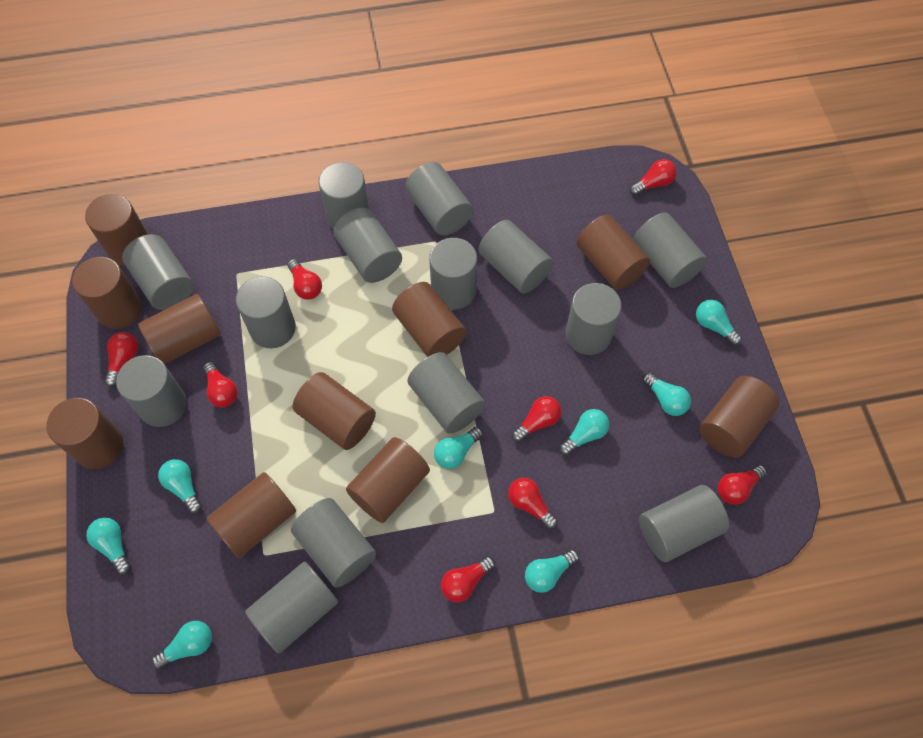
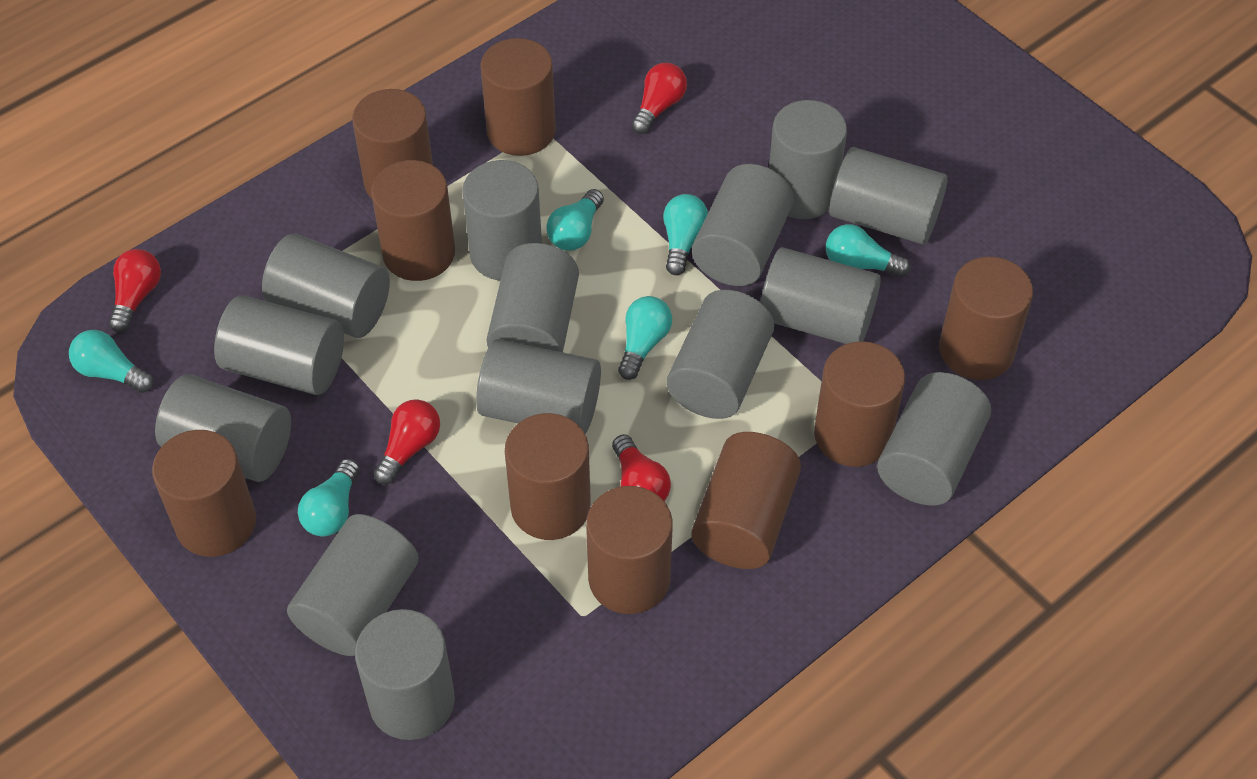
brown cylinder: [46,398,123,469] [72,257,142,329] [85,194,148,266] [138,294,221,364] [206,472,296,558] [293,372,376,450] [346,437,430,523] [392,282,466,357] [576,215,650,290] [699,376,780,458] = 10 -> [152,430,256,557] [352,89,433,199] [371,160,455,281] [480,38,556,156] [505,413,591,540] [586,486,673,614] [691,432,801,569] [814,341,905,467] [939,257,1033,380] = 9
red light bulb: [104,332,138,387] [203,362,238,407] [287,259,322,300] [441,556,495,602] [508,478,558,529] [512,396,561,442] [630,159,677,196] [718,465,767,505] = 8 -> [109,249,161,332] [374,399,440,485] [612,434,671,501] [631,63,687,134] = 4
turquoise light bulb: [86,517,131,575] [152,621,212,669] [158,459,202,514] [434,427,483,469] [525,549,579,593] [559,409,609,455] [643,372,691,416] [696,300,742,346] = 8 -> [69,330,153,393] [298,459,360,537] [546,189,604,251] [618,296,672,380] [663,194,708,275] [826,224,910,277] = 6

